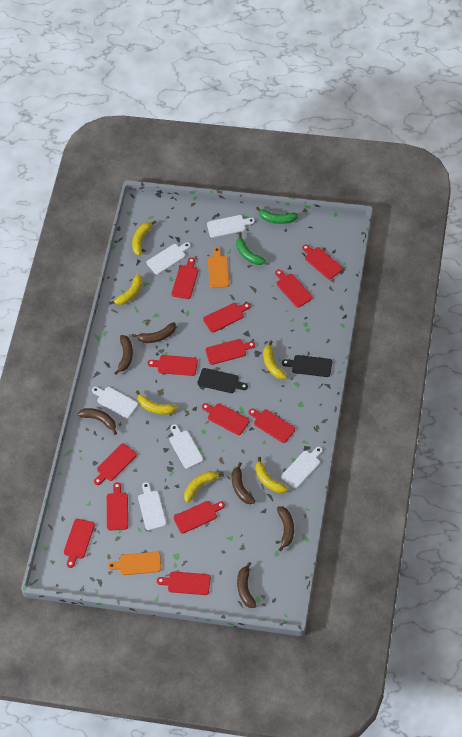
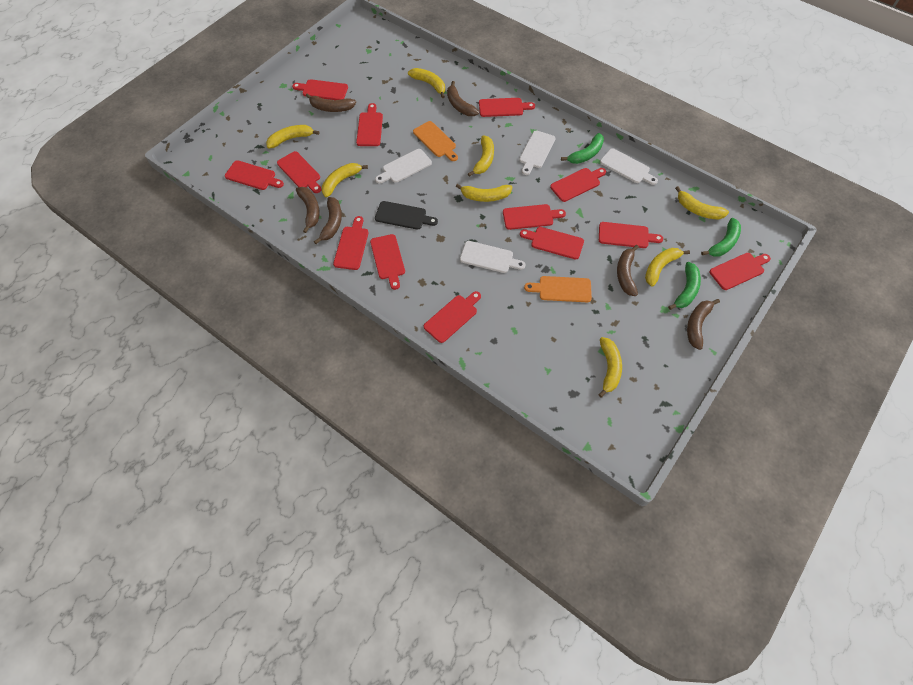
black cutting board: [198,368,248,393] [282,355,332,377] = 2 -> [375,201,438,230] = 1
green banana: [236,233,266,265] [256,207,298,224] = 2 -> [561,133,604,164] [668,262,701,310] [701,218,741,257] = 3
white cutting board: [92,387,138,418] [138,482,166,530] [147,242,191,275] [169,424,203,469] [207,215,255,238] [281,447,323,489] = 6 -> [375,149,432,183] [460,241,526,273] [519,130,556,175] [600,148,658,185] = 4
yellow banana: [109,274,143,305] [132,221,157,256] [136,390,177,415] [184,471,224,503] [255,457,288,493] [263,340,287,379] = 6 -> [266,125,320,149] [322,163,368,197] [408,68,445,98] [456,184,512,202] [468,135,494,177] [598,337,622,398] [645,248,690,287] [675,186,729,219] = 8

